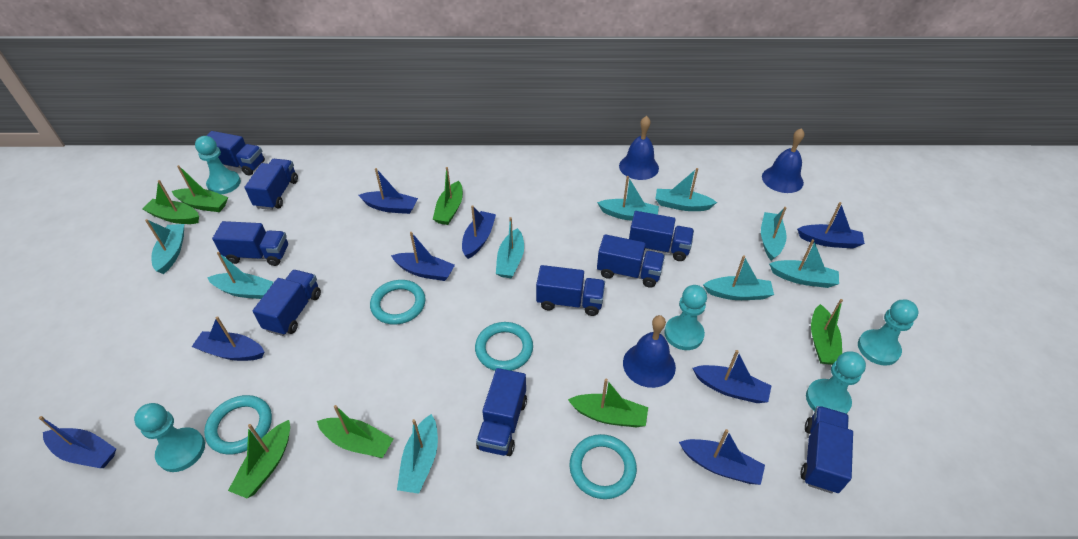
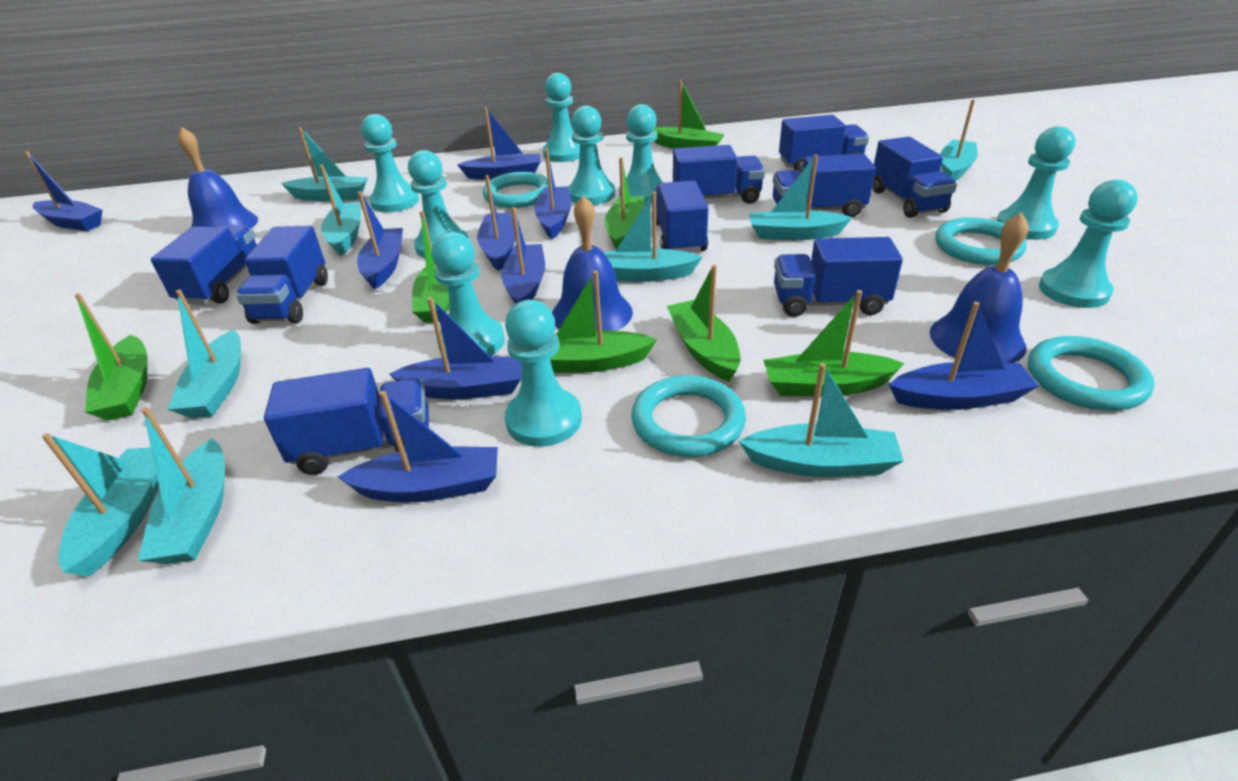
blue boat: [39,416,116,468] [192,316,264,361] [359,168,418,214] [391,232,455,281] [462,205,496,259] [679,429,765,485] [692,350,771,403] [797,202,865,248] = 8 -> [25,151,103,231] [338,391,498,503] [357,191,403,290] [389,297,522,400] [457,107,541,180] [477,175,516,271] [502,207,545,304] [535,148,572,239] [889,302,1039,410] = 9
turquoise pawn: [134,403,205,472] [195,136,241,194] [664,285,707,350] [806,351,866,414] [858,299,919,366] = 5 -> [361,114,419,212] [408,150,468,258] [432,232,505,357] [505,300,582,447] [543,73,580,162] [568,106,615,205] [619,104,664,204] [997,126,1075,240] [1039,180,1138,308] = 9

